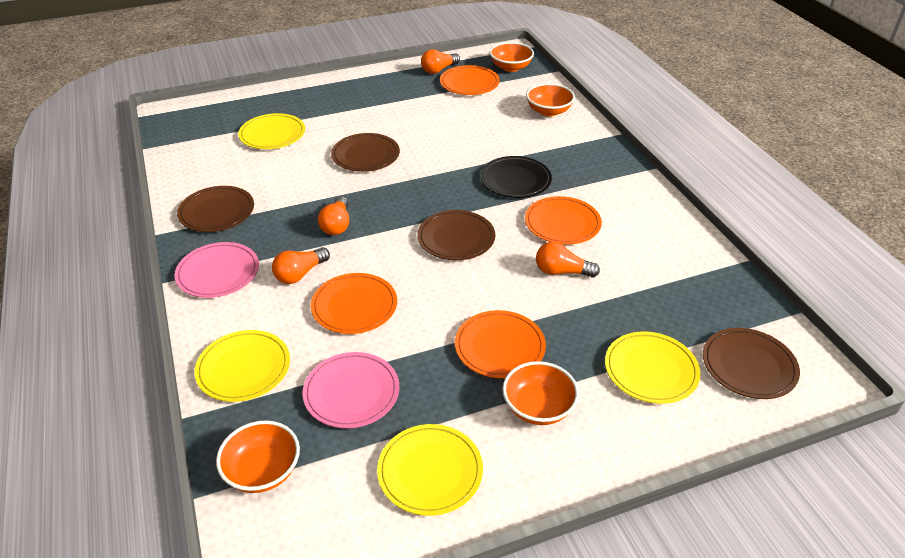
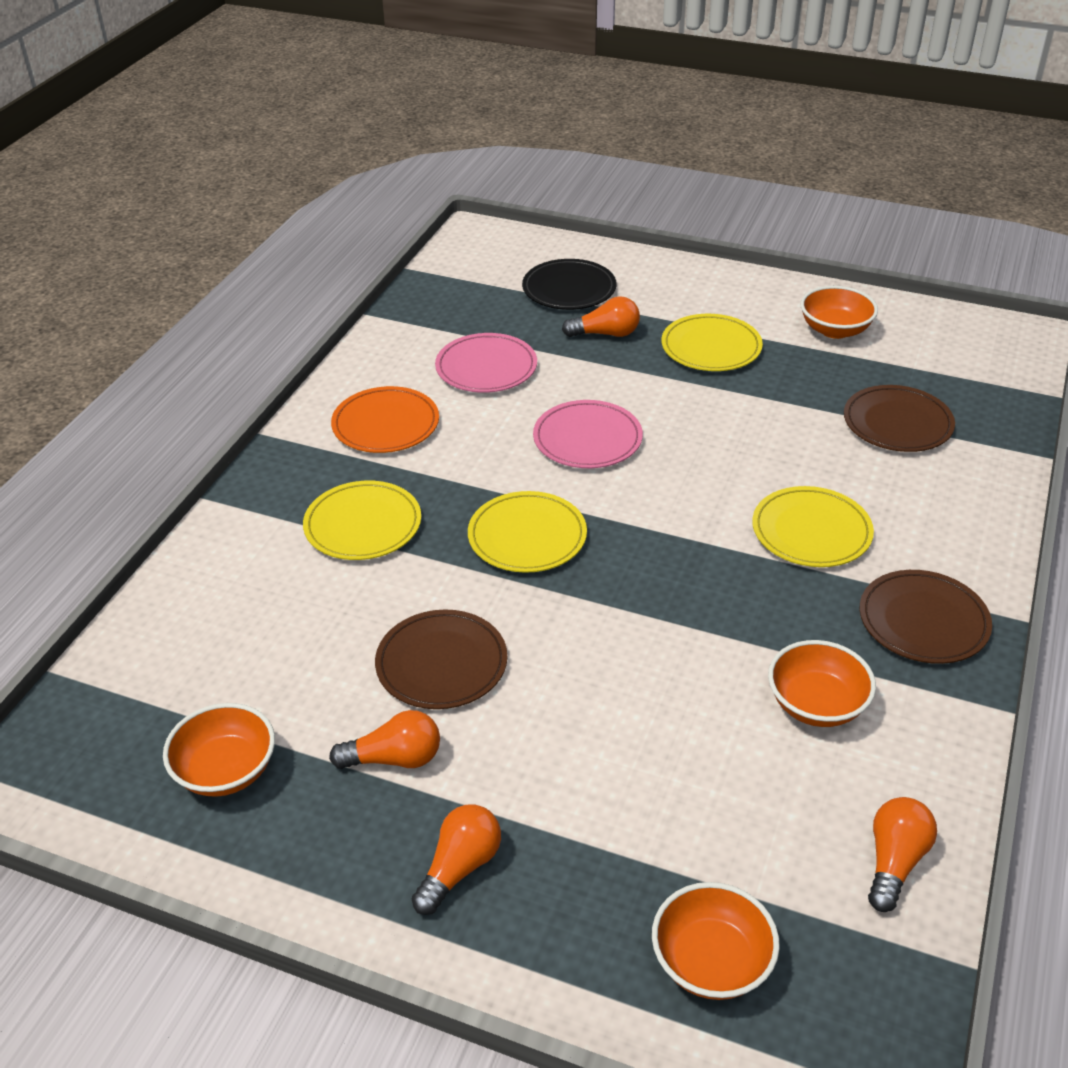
brown plate: [177,186,254,232] [331,133,400,172] [417,210,495,260] [703,328,800,399] = 4 -> [375,609,507,709] [844,385,955,452] [860,570,992,664] = 3
orange plate: [311,273,397,334] [440,65,500,95] [455,310,546,378] [525,196,602,245] = 4 -> [331,386,439,453] = 1

